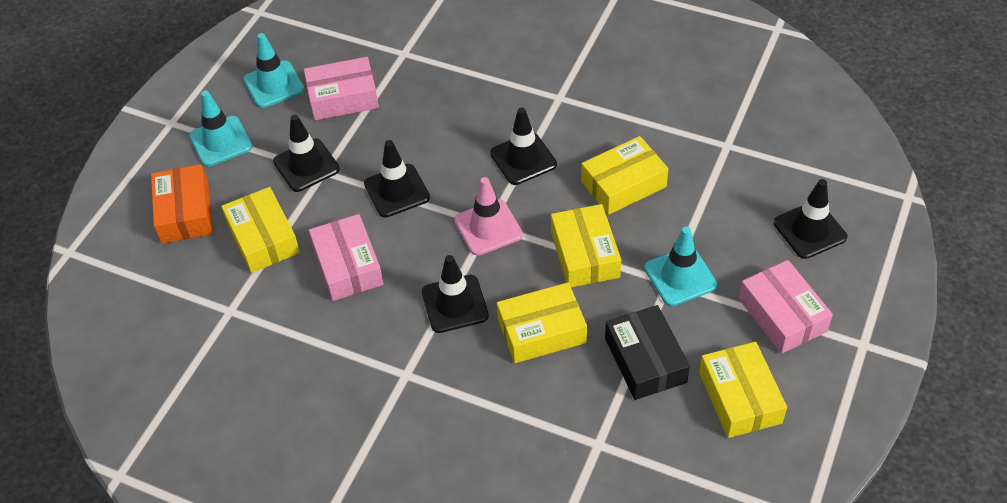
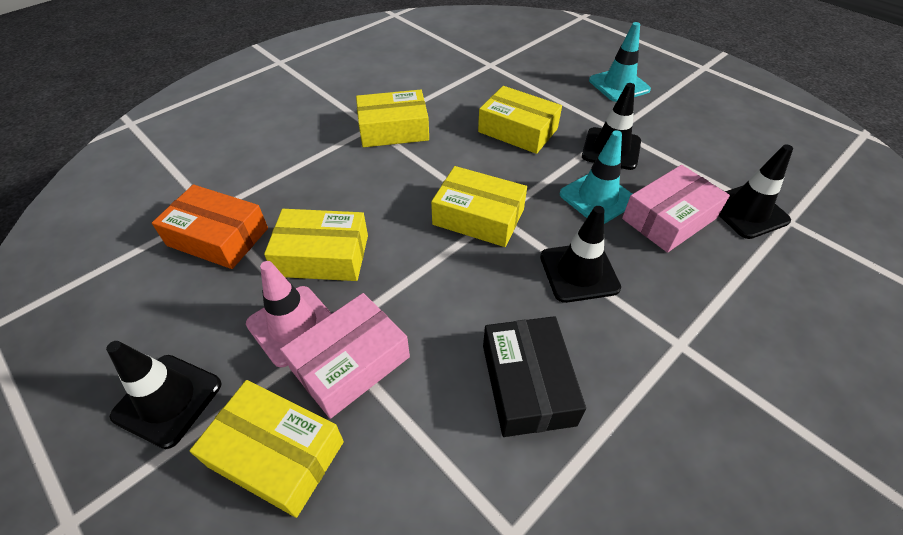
black traffic cone: [273,115,340,192] [364,140,430,218] [422,255,489,333] [490,108,557,185] [774,179,847,259] = 5 -> [106,341,221,449] [540,206,621,303] [582,83,641,170] [719,144,793,239] = 4
pink box: [304,57,379,120] [309,214,384,301] [739,260,833,354] = 3 -> [280,293,410,419] [622,165,730,253] = 2
turquoise traffic cone: [189,91,252,167] [243,33,305,108] [644,227,717,306] = 3 -> [560,131,632,224] [589,22,651,102] = 2

